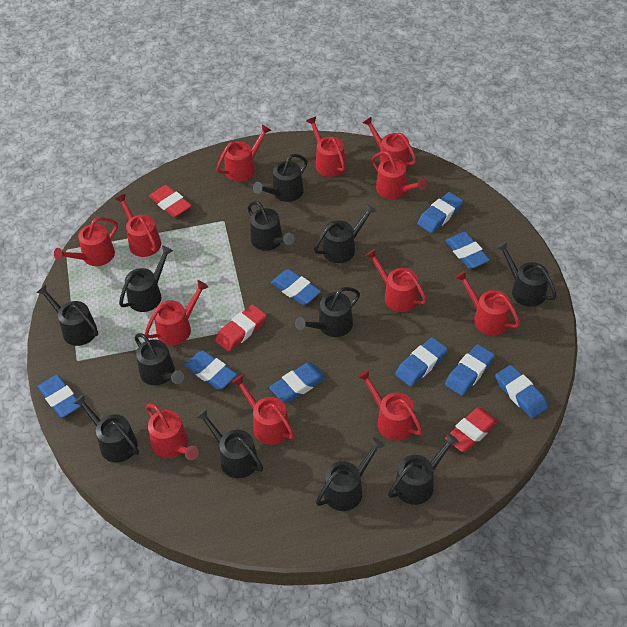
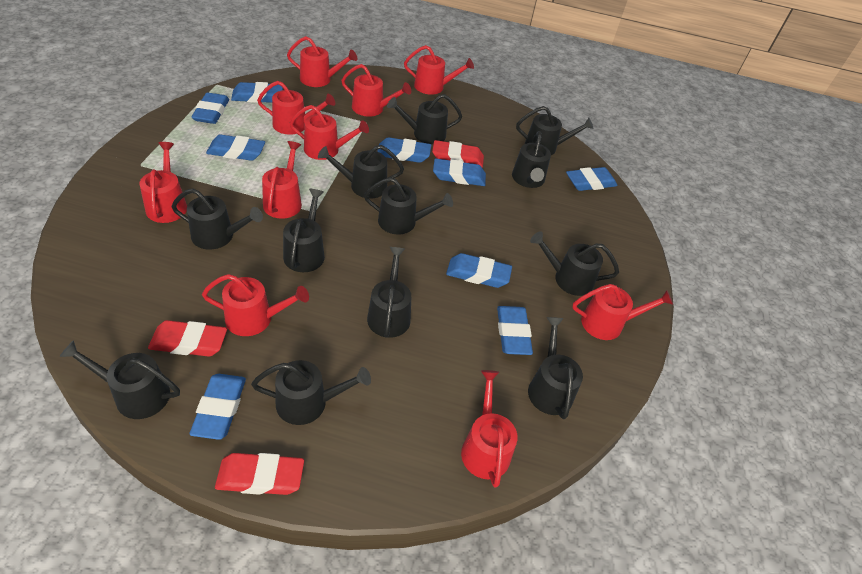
red watering can: [54,217,118,266] [115,194,161,257] [145,280,208,345] [146,404,199,460] [216,125,272,182] [232,374,294,445] [306,117,346,177] [358,370,423,440] [362,116,417,169] [365,249,427,312] [371,151,427,199] [455,270,520,335] = 12 -> [139,142,187,223] [202,274,309,336] [257,81,335,135] [262,141,302,219] [287,36,357,87] [290,105,369,160] [341,64,411,117] [404,45,474,95] [461,370,518,488] [572,284,673,340] = 10

